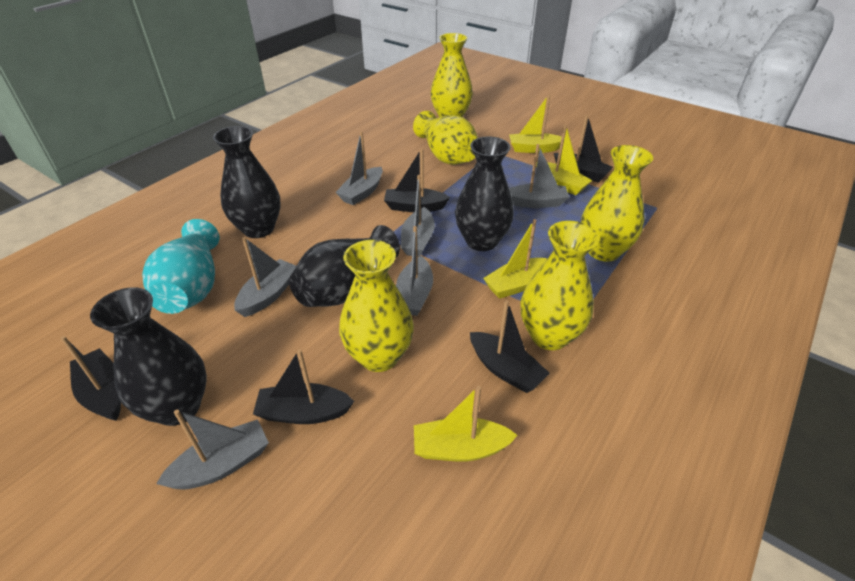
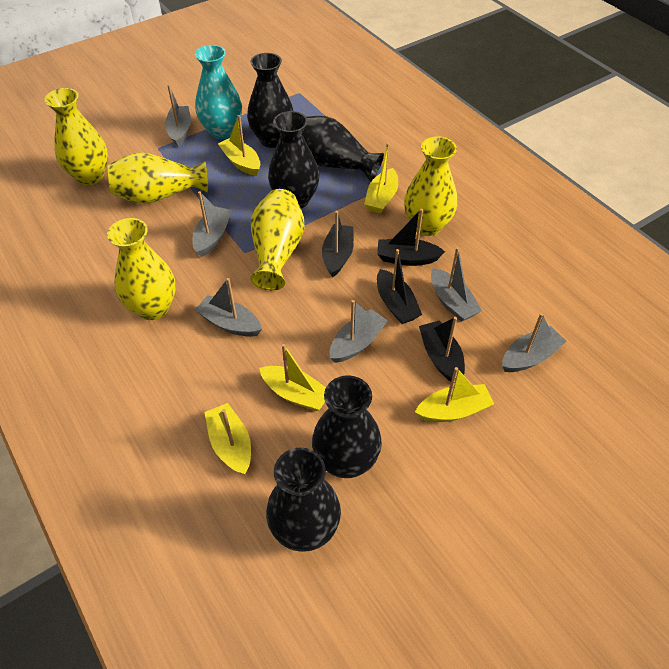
black boat: [60,336,121,421] [253,349,354,424] [384,148,450,212] [470,300,550,393] [554,115,613,183] = 5 -> [322,211,354,277] [377,209,445,266] [377,249,422,324] [419,317,465,384] = 4
black vase: [90,287,207,426] [213,126,281,238] [289,225,400,307] [455,136,514,251] = 4 -> [247,53,293,148] [266,448,341,552] [268,111,319,208] [302,116,384,181] [312,375,382,478] = 5
yellow boat: [414,386,518,461] [483,219,547,299] [509,94,565,153] [536,125,592,195] = 4 -> [205,403,251,475] [218,115,260,176] [259,344,326,411] [364,143,398,214] [415,367,494,422] = 5

